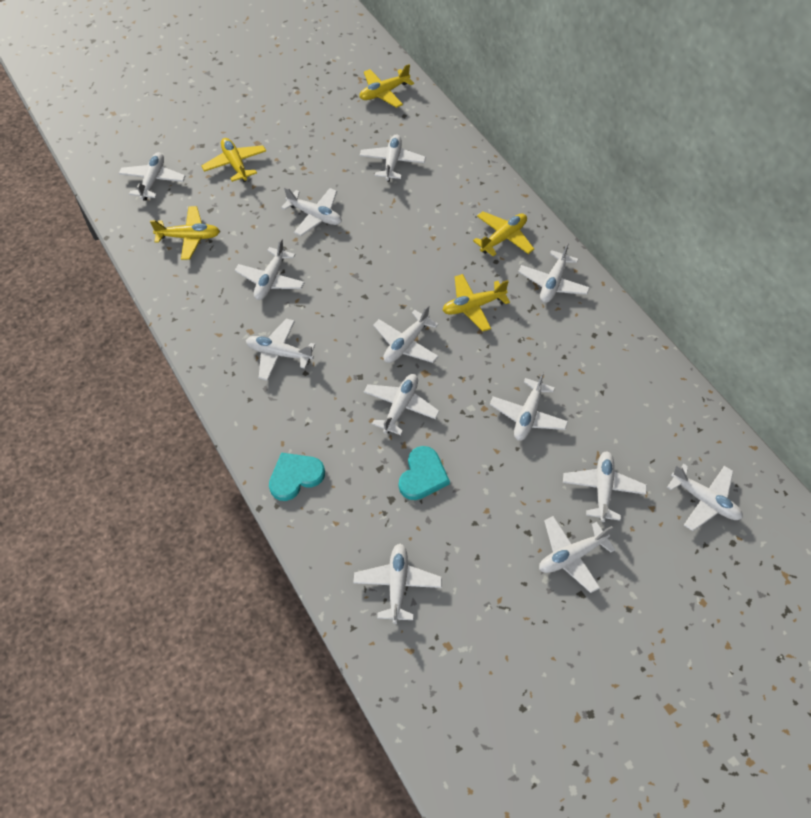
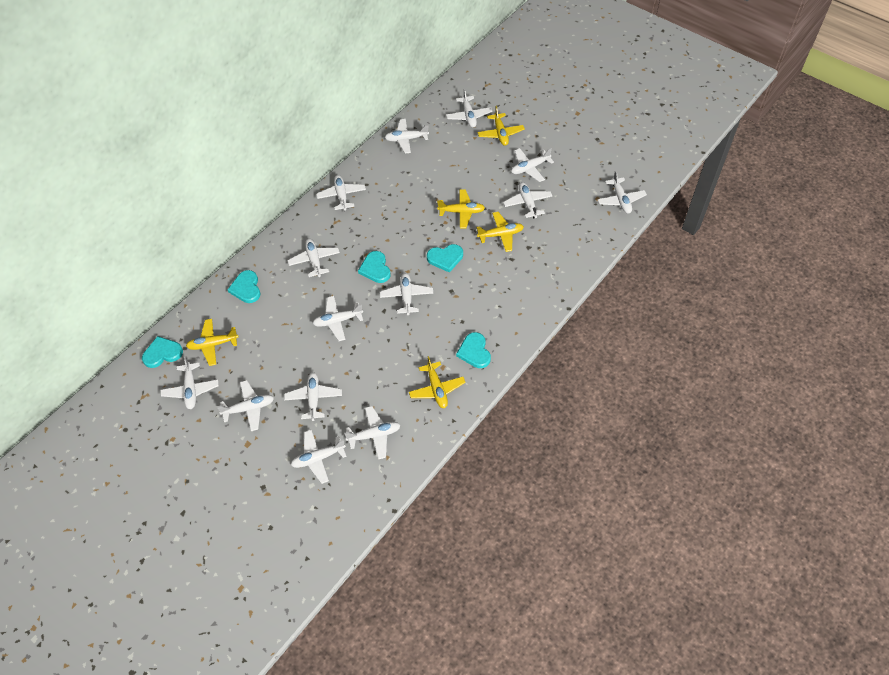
turquoise heart: [269,453,325,501] [399,446,450,500] = 2 -> [142,336,183,368] [227,270,261,303] [358,251,391,283] [427,244,463,273] [456,332,491,368] = 5
white plane: [119,152,186,201] [235,238,305,300] [246,319,315,381] [281,187,342,236] [353,544,442,624] [360,135,426,182] [364,374,440,435] [373,305,439,363] [490,371,568,441] [518,242,590,303] [539,516,615,593] [563,451,647,522] [667,464,743,531] = 13 -> [161,356,219,410] [217,380,274,431] [284,372,342,421] [288,239,340,277] [291,430,347,484] [313,296,363,341] [316,175,366,211] [344,406,400,460] [380,273,433,315] [385,119,429,153] [446,89,492,128] [503,182,552,219] [511,148,554,182] [597,171,647,214] = 14

